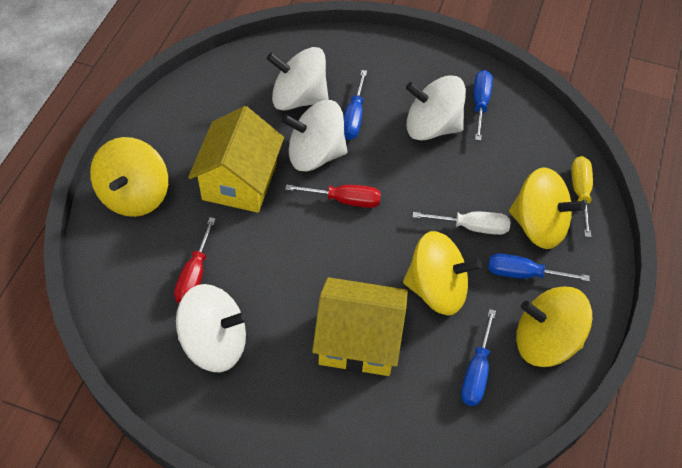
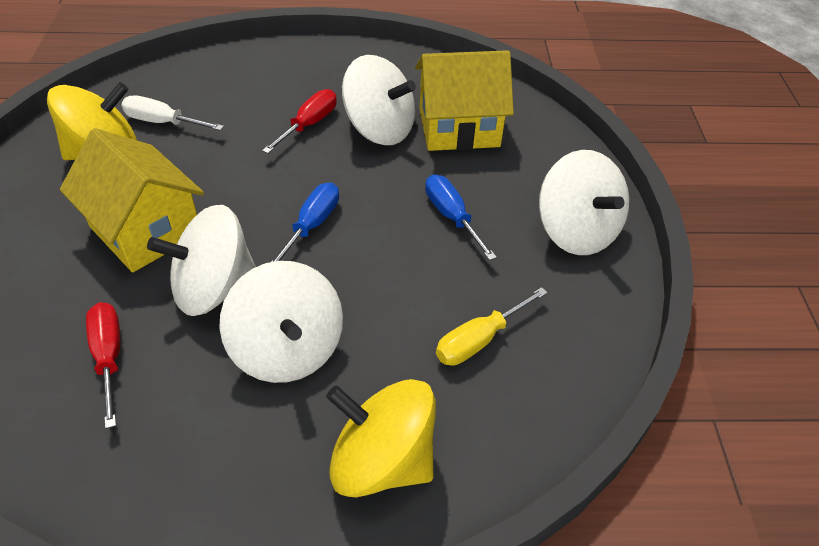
blue screwdriver: [343,70,367,140] [461,309,496,406] [474,70,493,141] [488,253,590,282] = 4 -> [271,183,339,262] [425,175,497,261] = 2
yellow spinning top: [90,137,168,217] [403,231,482,316] [509,168,586,249] [516,287,592,367] = 4 -> [47,82,137,160] [326,379,436,497] = 2

